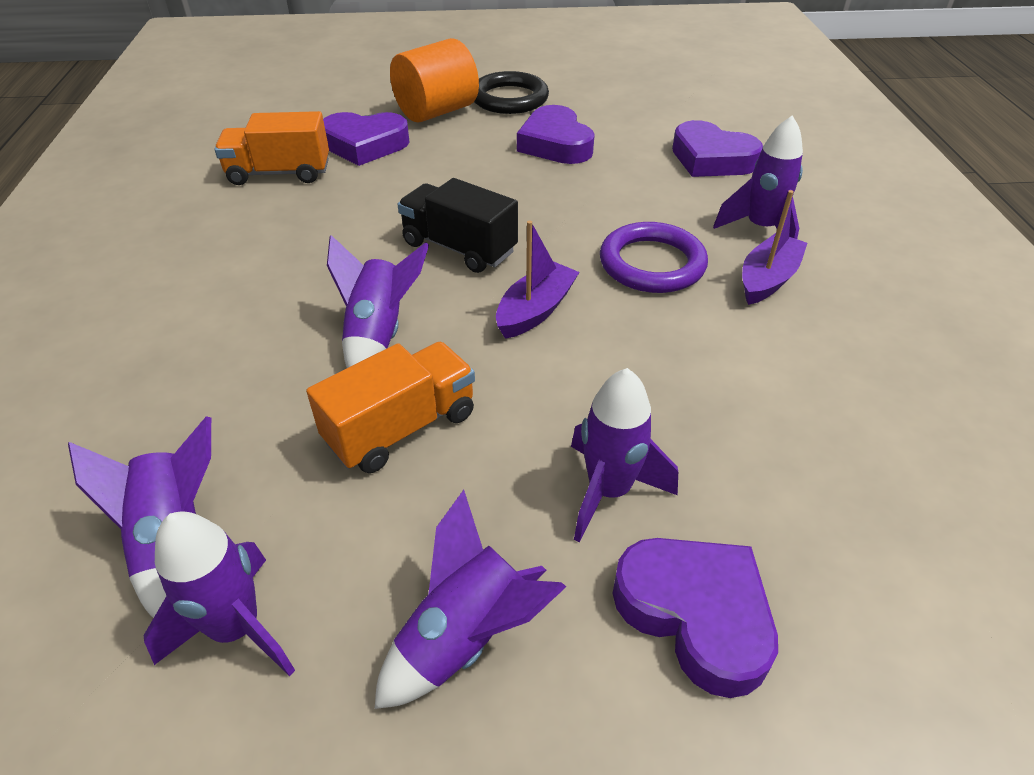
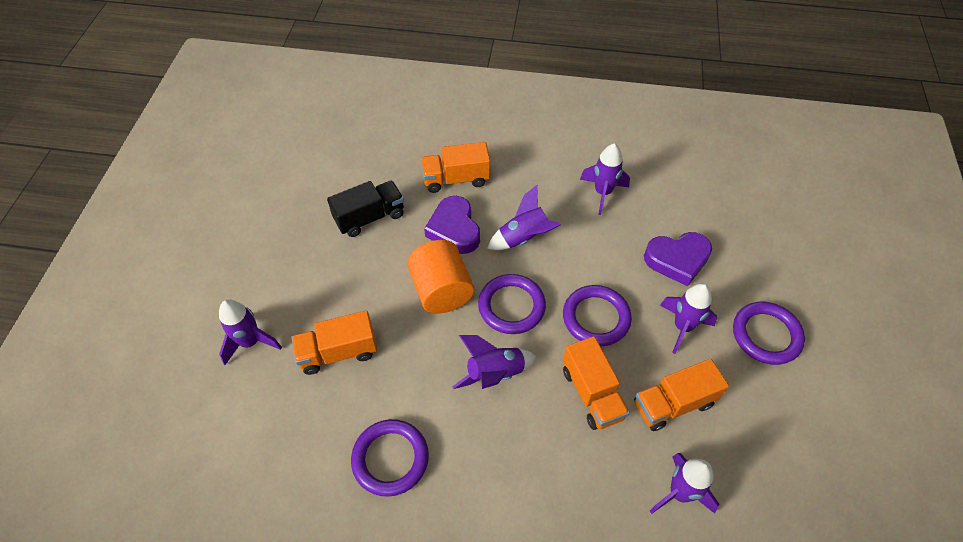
black ring: [474,71,549,114] = 1 -> none = 0
orange truck: [214,111,329,185] [306,342,475,473] = 2 -> [291,311,377,375] [421,142,490,193] [563,336,630,430] [634,359,729,431] = 4
purple boat: [496,220,580,339] [742,190,807,305] = 2 -> none = 0
purple heart: [323,112,409,166] [517,105,595,164] [613,538,778,698] [672,120,763,177] = 4 -> [424,196,480,254] [644,232,712,286] = 2
purple ring: [600,222,708,293] = 1 -> [351,419,429,497] [478,274,546,334] [563,285,632,347] [733,302,805,365] = 4

